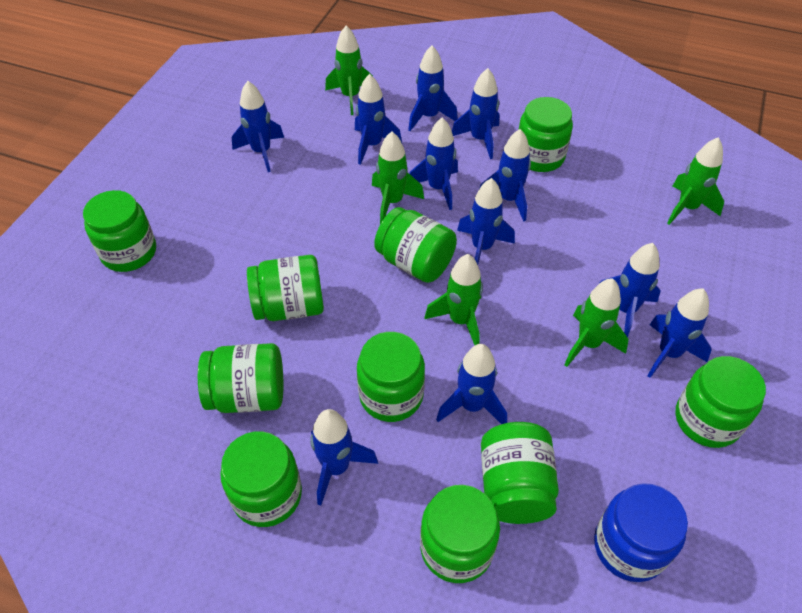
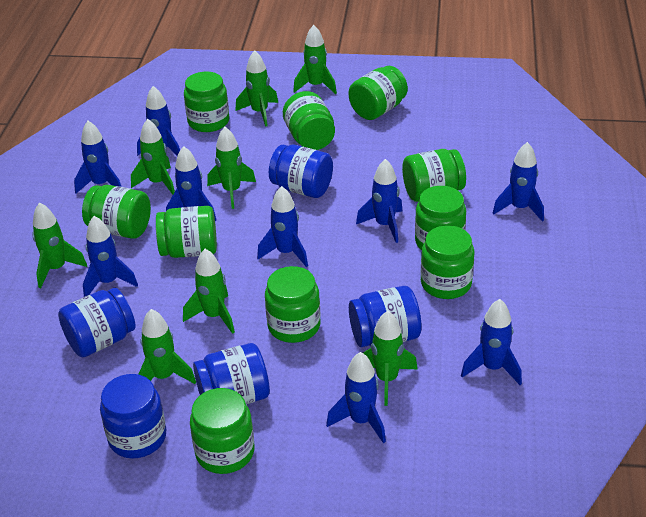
blue jar: [594,483,688,582] = 1 -> [58,288,135,357] [100,374,166,458] [193,343,270,404] [269,145,333,198] [349,286,422,347] = 5
blue rocket: [232,81,284,172] [310,409,378,506] [355,74,402,165] [408,46,458,131] [409,117,458,210] [436,344,507,424] [452,68,499,159] [457,178,515,265] [479,129,531,222] [599,243,661,337] [647,288,711,378] = 11 -> [74,121,121,194] [83,216,138,297] [137,86,180,156] [166,146,216,221] [257,186,308,267] [326,352,386,443] [356,159,402,243] [461,299,522,385] [493,142,544,222] = 9
green rocket: [325,26,373,115] [372,131,424,224] [424,254,483,345] [564,278,629,367] [667,137,724,225] = 5 -> [32,202,87,288] [131,119,175,195] [138,309,196,384] [183,249,235,334] [207,127,256,209] [235,50,278,127] [293,25,337,94] [363,311,418,406] = 8

